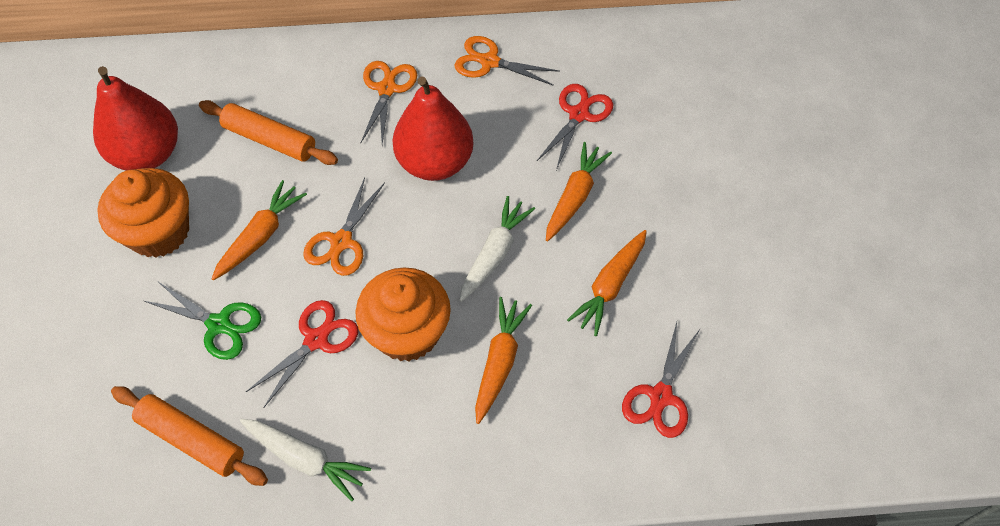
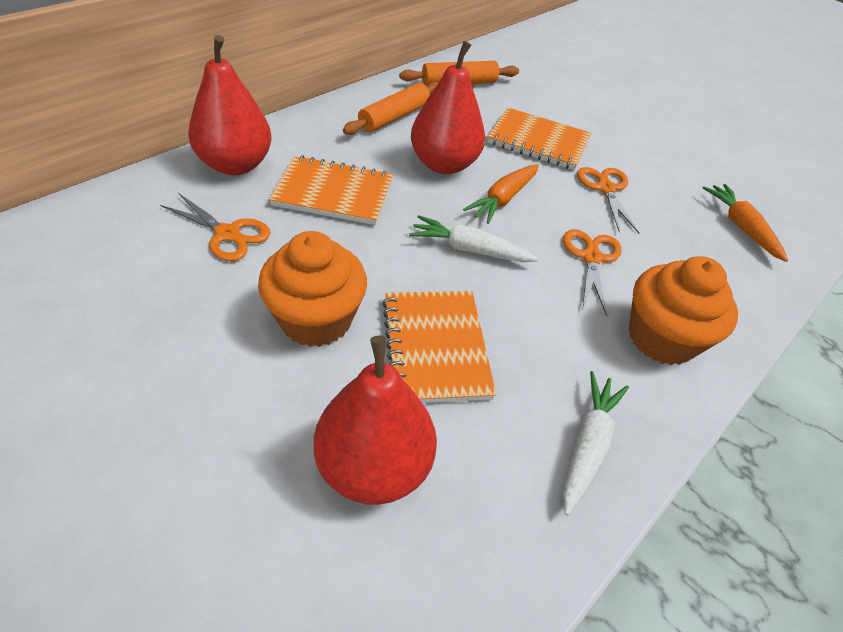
green scissors: [144,282,261,360] = 1 -> none = 0
orange carrot: [211,180,307,280] [475,297,532,424] [546,142,612,241] [567,230,647,336] = 4 -> [463,164,539,224] [703,184,788,262] = 2
orange notebook: none = 0 -> [269,155,393,225] [382,291,496,403] [488,107,591,170] = 3
red pear: [93,66,178,170] [392,77,474,181] = 2 -> [188,35,272,175] [314,335,437,505] [411,41,485,174] = 3
red scissors: [246,300,359,408] [537,84,613,170] [622,322,700,438] = 3 -> none = 0

